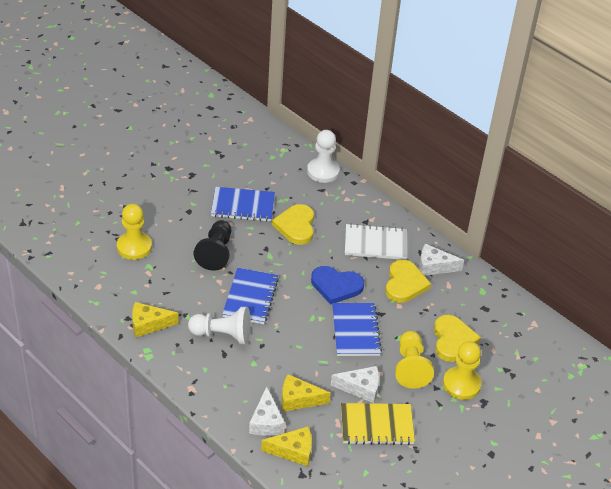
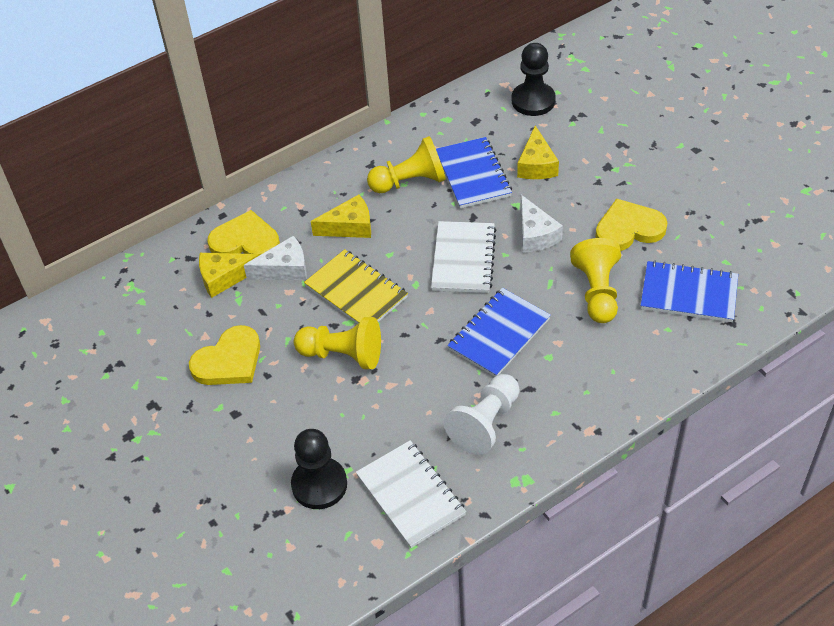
black pawn: [194,220,231,271] = 1 -> [291,429,347,509] [512,43,556,116] = 2
blue heart: [311,266,364,305] = 1 -> none = 0
white cheese: [249,386,285,436] [331,366,379,403] [419,244,464,276] = 3 -> [244,236,307,280] [521,195,563,253] = 2
white notebook: [345,223,407,260] = 1 -> [356,440,466,548] [431,221,496,293] = 2
white pawn: [188,307,251,344] [307,130,340,183] = 2 -> [444,374,520,455] = 1

